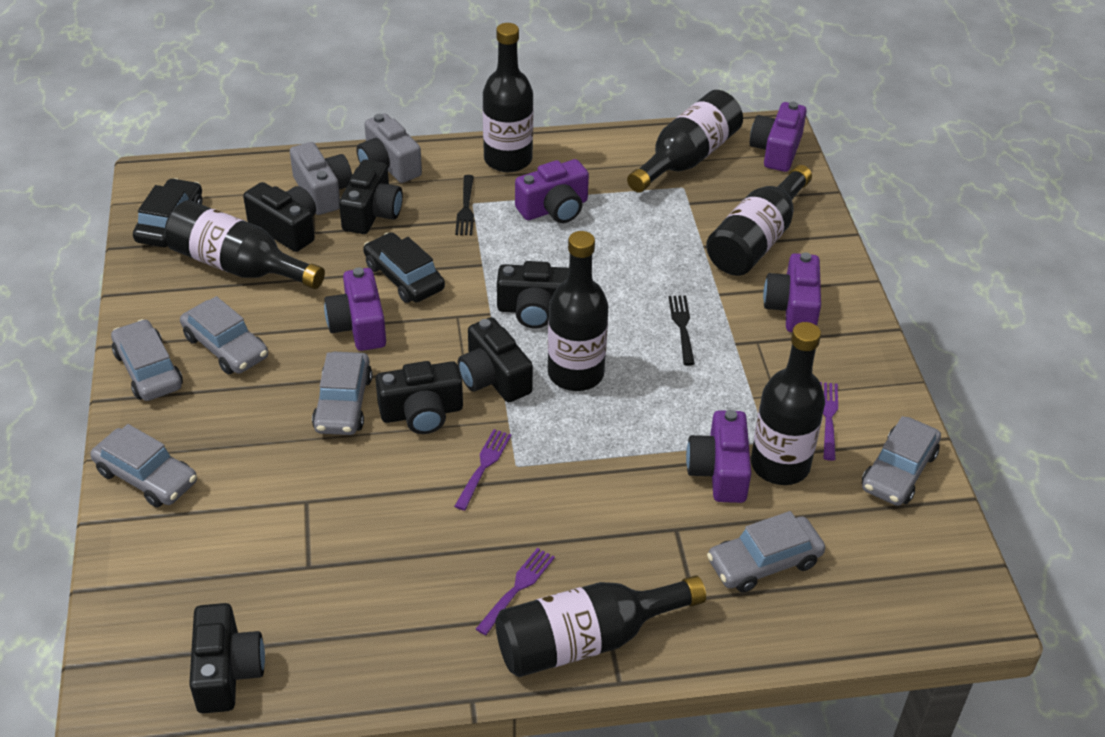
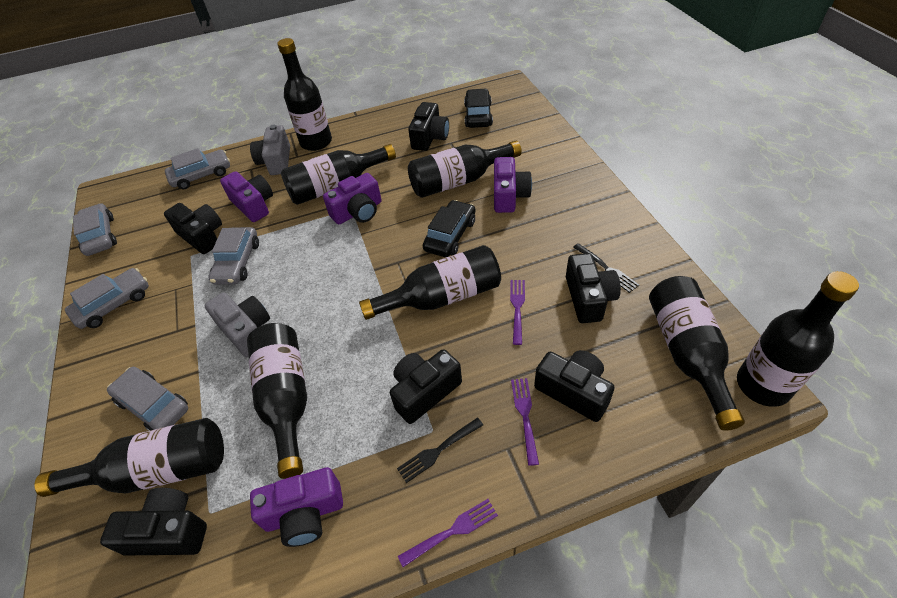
black bottle: [165,200,325,289] [482,23,534,172] [496,575,706,677] [548,231,609,391] [627,90,743,193] [706,165,812,276] [751,322,825,485] = 7 -> [34,418,224,497] [247,323,307,479] [277,38,332,151] [281,144,396,205] [359,245,501,320] [408,141,522,198] [649,276,745,431] [737,271,859,407] = 8
grey car: [90,424,197,507] [111,319,183,401] [180,296,268,374] [312,352,372,435] [707,511,825,593] [862,416,941,506] = 6 -> [65,268,149,329] [73,203,117,256] [107,367,188,431] [165,148,230,189] [208,227,259,285] = 5
purple camera: [324,267,386,351] [515,159,589,223] [686,410,751,503] [750,101,807,172] [763,252,821,332] = 5 -> [220,171,273,222] [250,467,343,547] [323,173,381,225] [494,157,532,213] = 4

